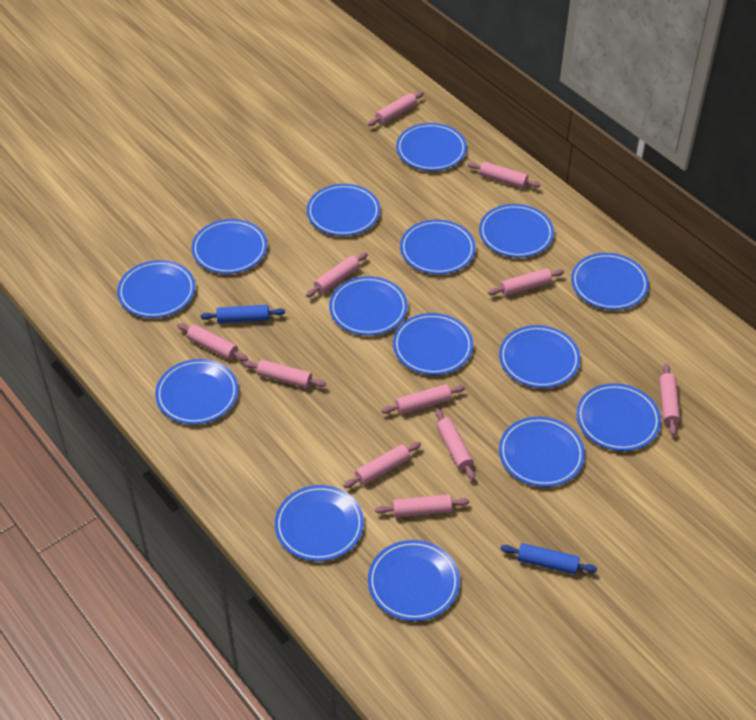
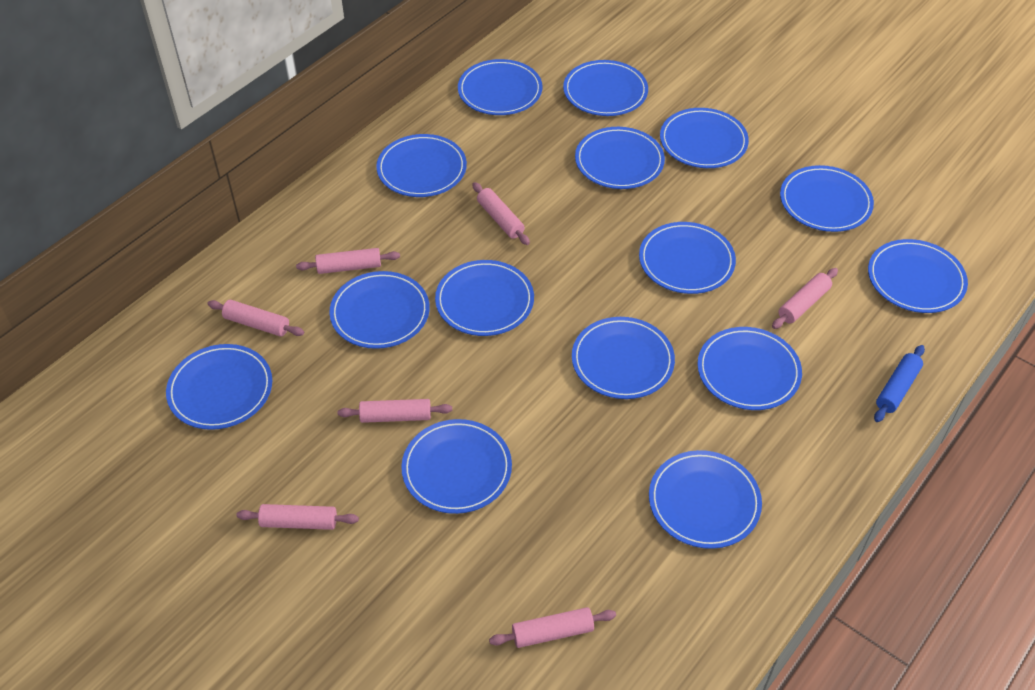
blue rolling pin: [201,305,285,323] [500,543,597,574] = 2 -> [874,345,925,422] = 1
pink rolling pin: [177,323,248,361] [243,360,326,388] [306,253,368,297] [343,442,421,488] [368,92,424,126] [375,494,469,517] [381,384,465,414] [435,409,475,480] [468,162,541,188] [488,268,564,296] [659,364,680,436] = 11 -> [207,300,304,336] [236,504,359,530] [296,248,400,274] [338,399,452,423] [472,182,530,245] [489,607,616,648] [772,268,838,329] = 7

